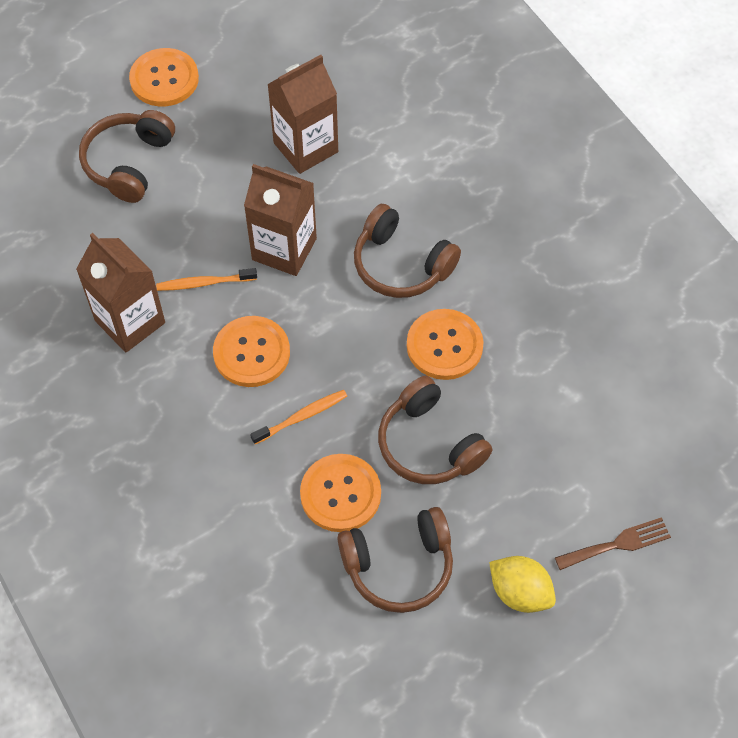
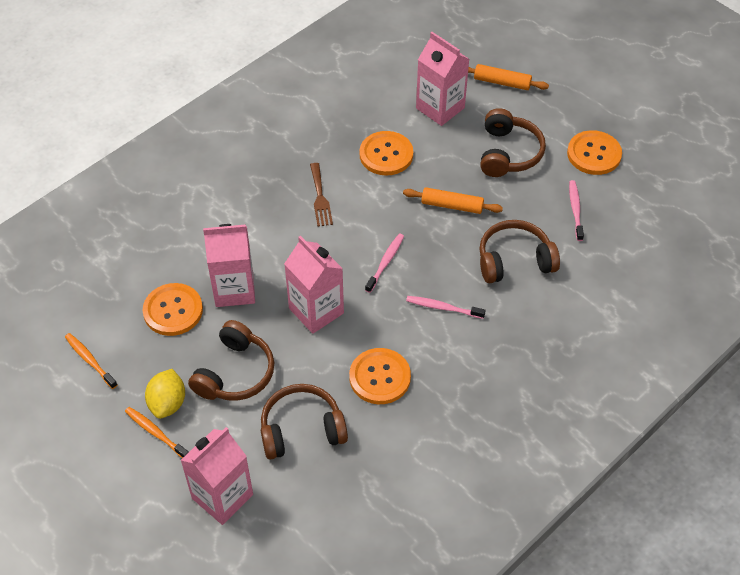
brown carton: [76,233,165,352] [244,164,317,276] [267,55,338,174] = 3 -> none = 0
orange rolling pin: none = 0 -> [403,187,503,214] [468,64,549,90] = 2
pink carton: none = 0 -> [180,427,253,525] [203,224,255,307] [284,236,344,334] [416,32,469,126] = 4
pink toothbrush: none = 0 -> [365,234,404,293] [406,296,486,319] [569,180,584,241] = 3

